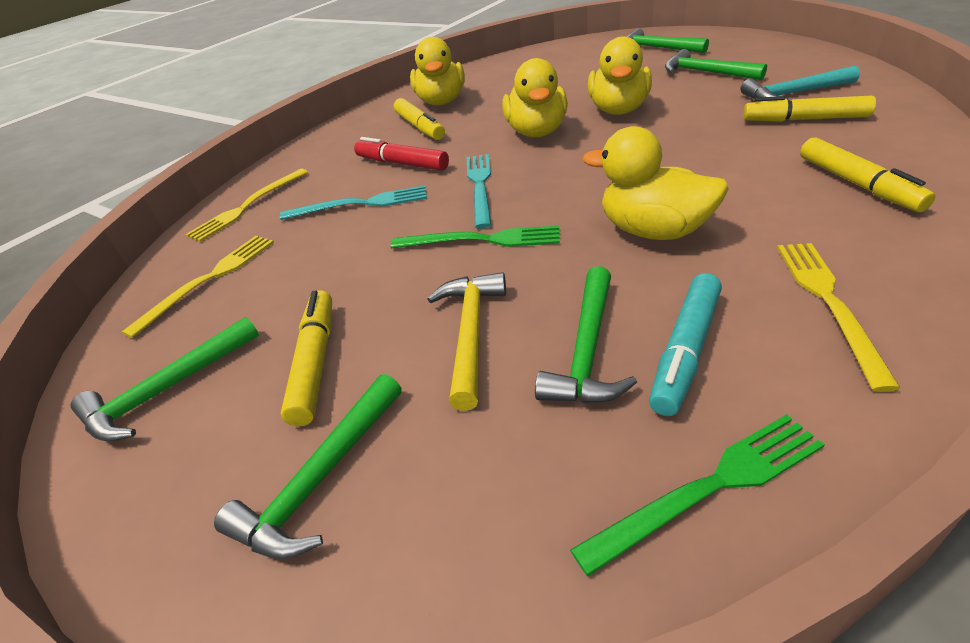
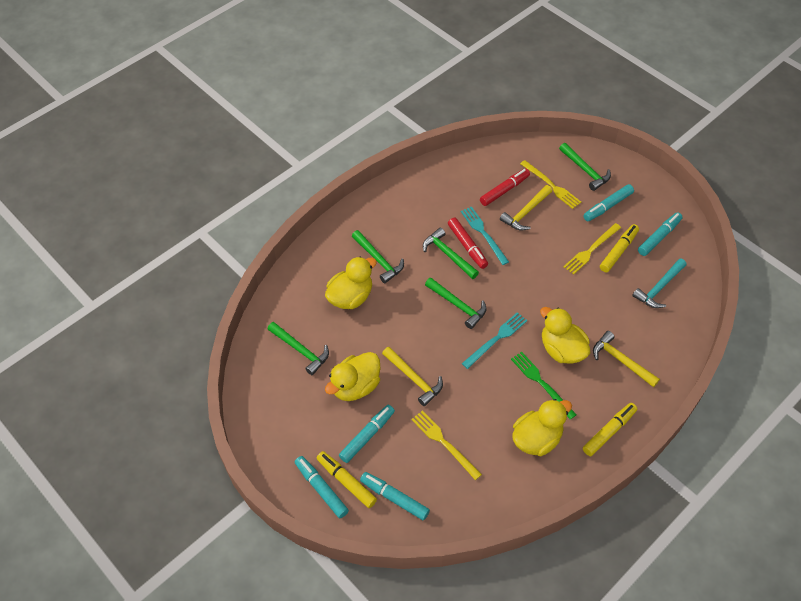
green fork: [391,226,560,248] [570,414,825,576] = 2 -> [511,351,576,419] = 1
red marker: [354,137,449,171] = 1 -> [448,218,488,269] [480,168,530,206] = 2
turquoise marker: [649,273,722,416] = 1 -> [295,456,349,518] [339,405,395,463] [360,472,430,521] [583,184,634,221] [638,212,682,256] = 5
yellow hammer: [427,272,506,411] = 1 -> [382,347,443,406] [500,185,552,231] [593,331,660,388] = 3
yellow marker: [281,290,332,426] [394,98,445,140] [743,96,876,122] [800,137,935,212] = 4 -> [317,451,377,508] [583,403,637,456] [600,224,639,272] = 3

